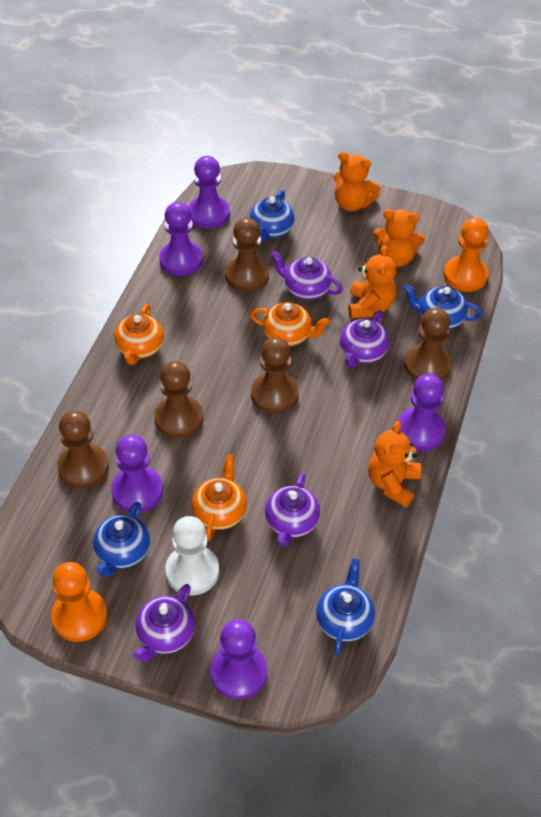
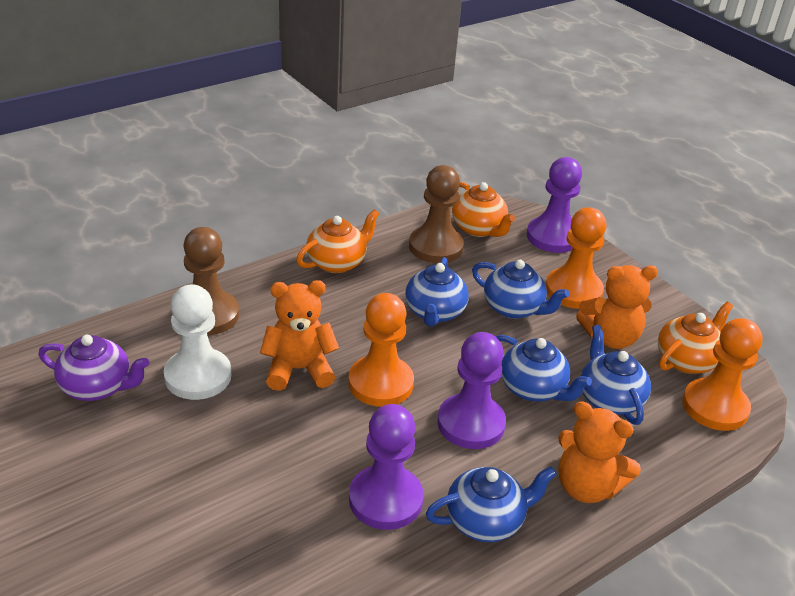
blue teapot: [93,502,150,577] [250,190,294,242] [316,558,375,655] [403,285,482,329] = 4 -> [405,257,469,327] [426,466,557,542] [472,260,569,319] [495,335,592,402] [581,325,651,425] = 5
brown pawn: [57,411,109,489] [154,361,203,438] [225,218,269,292] [251,337,299,414] [404,308,452,381] = 5 -> [183,227,239,335] [409,165,464,263] = 2
orange pawn: [51,562,108,642] [444,217,489,292] = 2 -> [348,293,414,407] [546,207,607,309] [682,318,762,431] = 3
orange teddy bear: [333,152,380,211] [349,245,396,319] [368,421,421,507] [373,209,425,267] = 4 -> [260,280,339,391] [558,402,641,503] [576,265,658,349] = 3
purple pawn: [111,435,163,513] [159,202,203,276] [188,156,230,229] [210,619,267,700] [397,374,446,451] = 5 -> [349,404,424,530] [437,332,506,449] [527,157,582,253] = 3
purple teapot: [133,584,195,662] [265,472,320,547] [271,251,343,300] [340,311,389,368] = 4 -> [39,335,149,401] = 1

